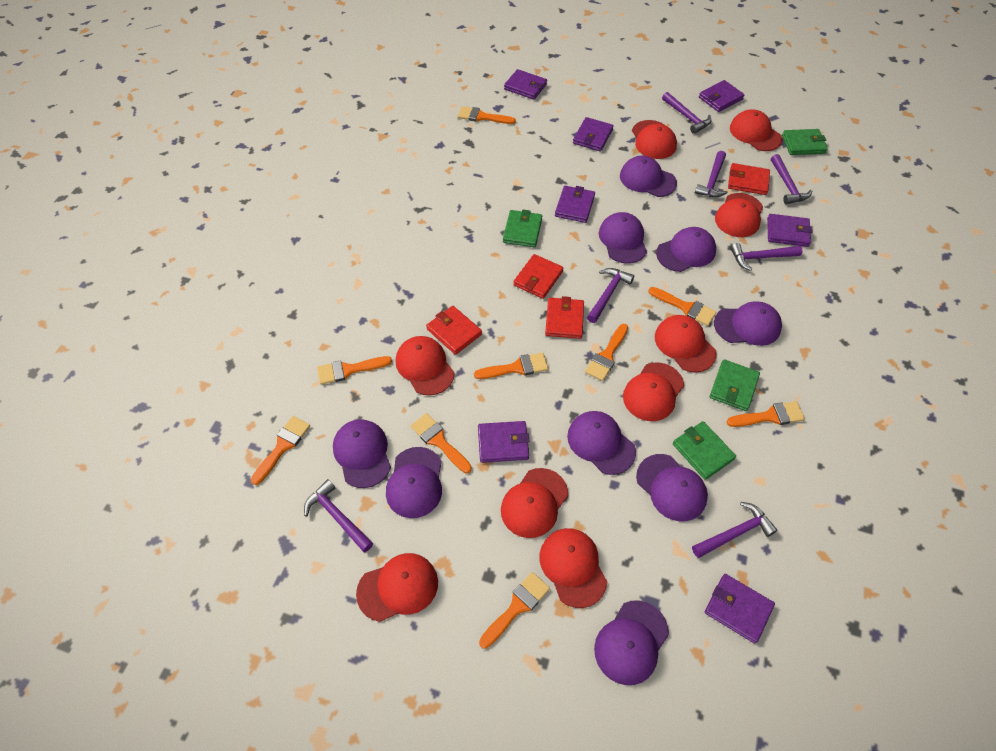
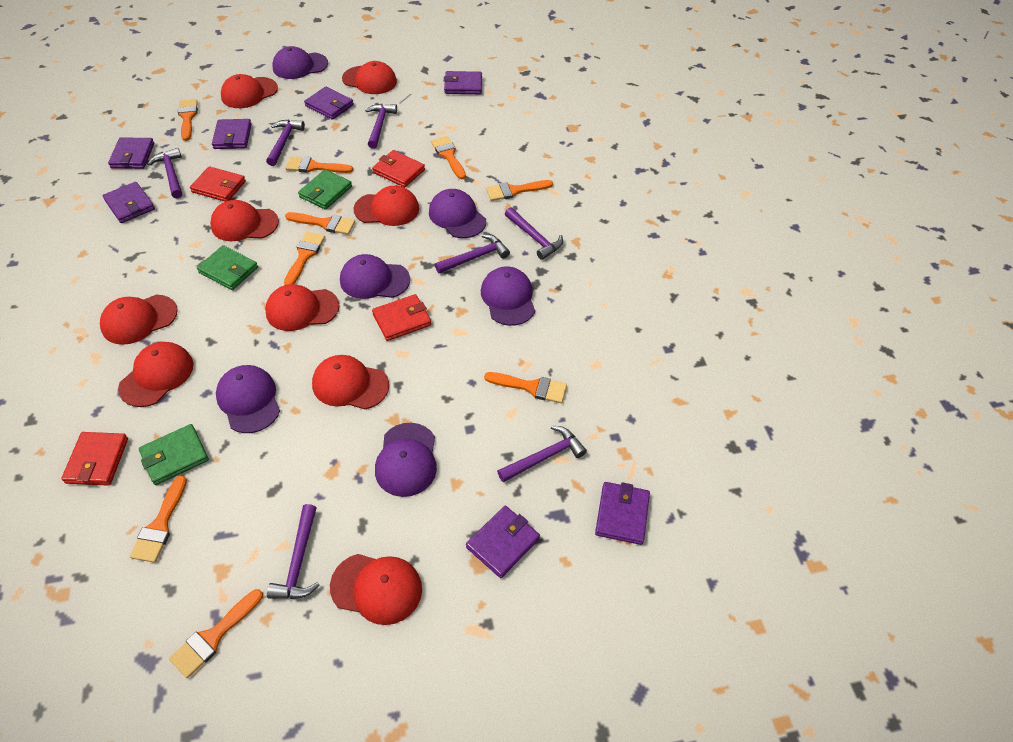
green wallet: [503,210,542,247] [673,421,736,480] [710,359,760,411] [782,129,828,155] = 4 -> [139,424,209,485] [197,245,258,290] [298,169,352,210] = 3
purple cap: [333,419,391,488] [386,447,442,518] [567,411,636,475] [594,600,669,685] [599,212,647,264] [620,156,677,197] [636,454,708,521] [656,227,716,272] [714,301,782,346] = 9 -> [216,365,280,433] [273,46,328,79] [340,254,410,299] [375,423,437,497] [429,189,486,238] [481,266,535,326] = 6

